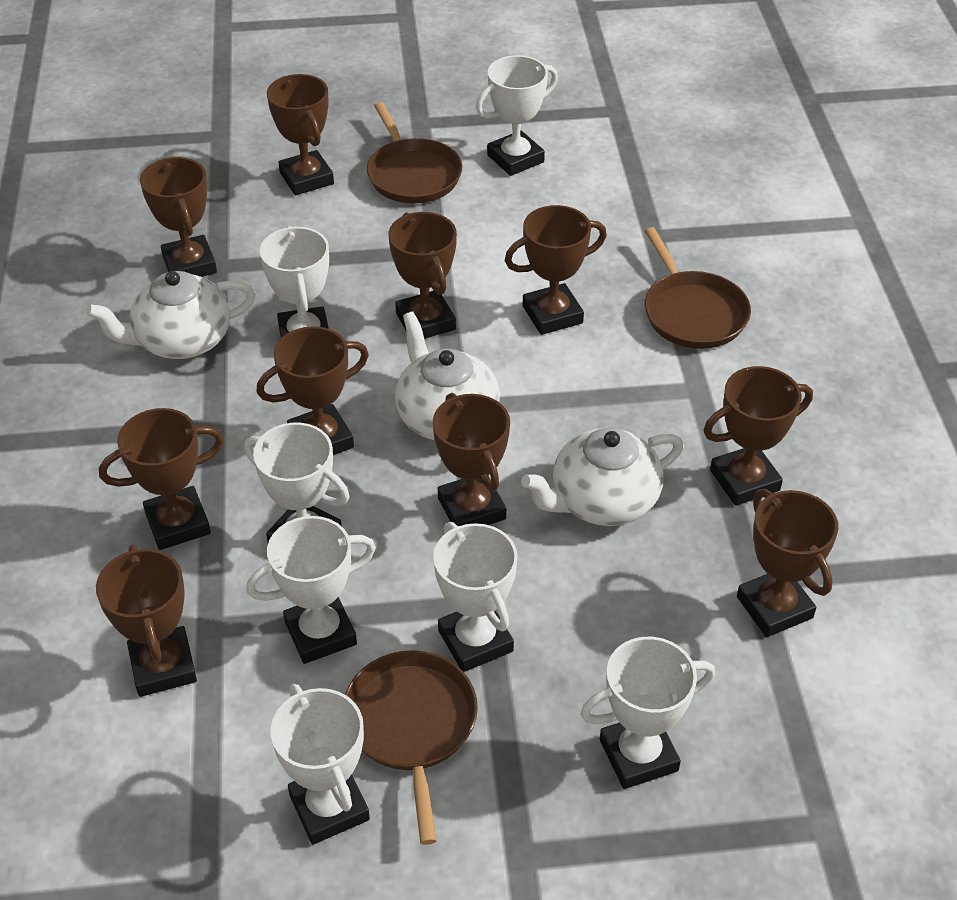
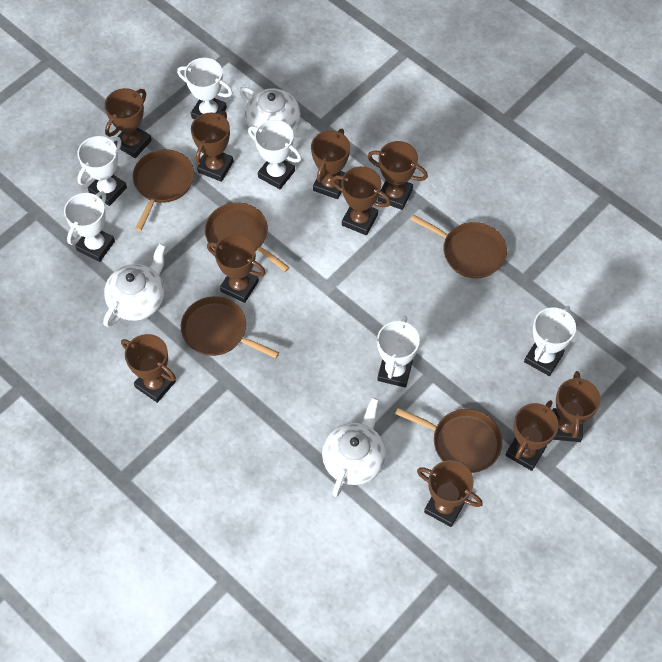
brown pan: [345,650,478,845] [367,102,463,203] [645,227,751,349] = 3 -> [133,149,194,231] [181,296,279,358] [205,202,290,272] [395,408,502,473] [411,215,507,279] = 5
white trophy: [244,423,349,542] [246,516,376,664] [260,226,329,338] [271,684,370,845] [433,522,518,672] [476,55,558,176] [581,637,715,789] = 7 -> [64,191,115,262] [77,136,127,206] [177,58,233,119] [248,120,302,189] [377,316,420,388] [524,306,576,376] = 6

